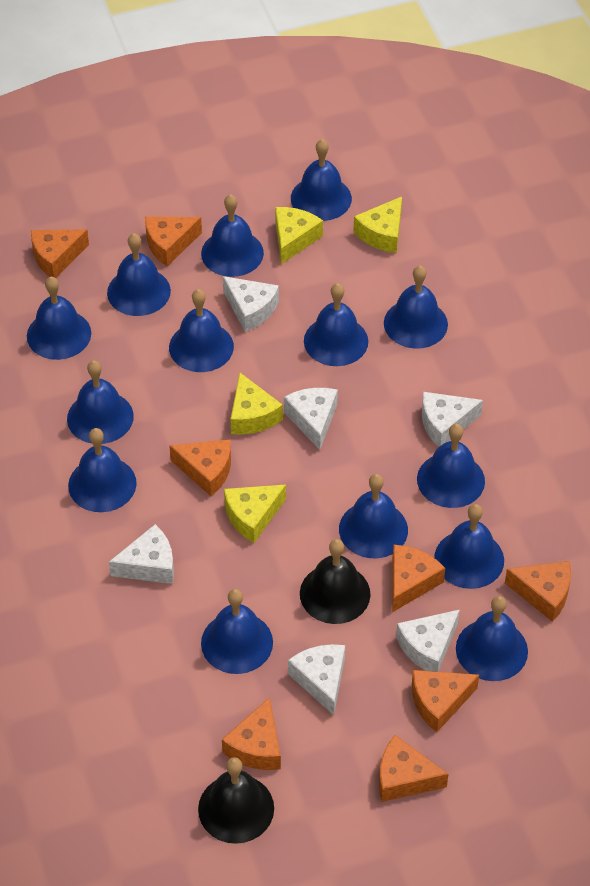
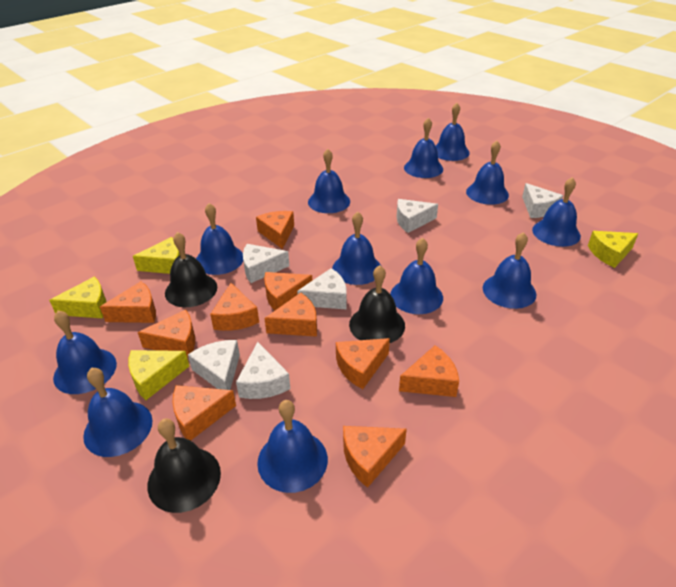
black bell: [198,757,274,844] [300,539,371,624] = 2 -> [147,418,221,513] [165,232,217,307] [349,265,405,343] = 3
blue bell: [27,277,91,360] [67,360,134,444] [68,428,137,512] [107,233,171,316] [169,289,234,372] [201,194,264,277] [201,589,273,674] [291,139,352,221] [304,283,368,366] [339,474,408,558] [384,266,448,349] [417,424,485,508] [434,504,504,589] [456,596,528,681] = 14 -> [53,311,117,394] [83,368,152,457] [196,203,243,275] [257,400,328,493] [308,149,350,213] [332,212,381,285] [390,238,443,314] [404,117,443,178] [436,103,470,161] [466,141,509,205] [483,232,536,309] [532,177,581,247] = 12
orange cheese: [31,229,89,278] [145,217,202,266] [169,439,231,496] [222,697,281,770] [379,735,448,802] [392,545,445,612] [412,670,479,732] [505,561,571,622] = 8 -> [100,281,156,323] [138,310,195,357] [172,385,236,441] [210,283,259,331] [256,211,294,249] [264,272,312,310] [264,293,317,337] [336,338,390,389] [343,426,407,488] [399,345,459,397] = 10

